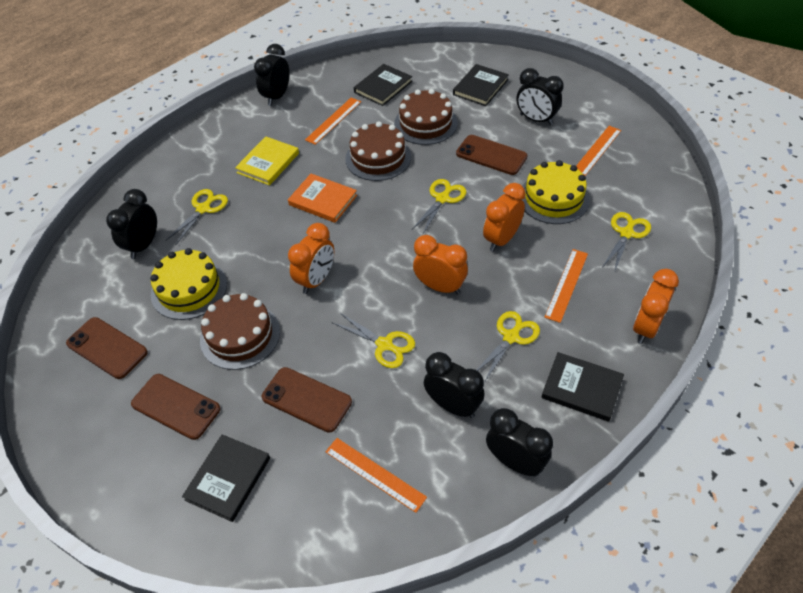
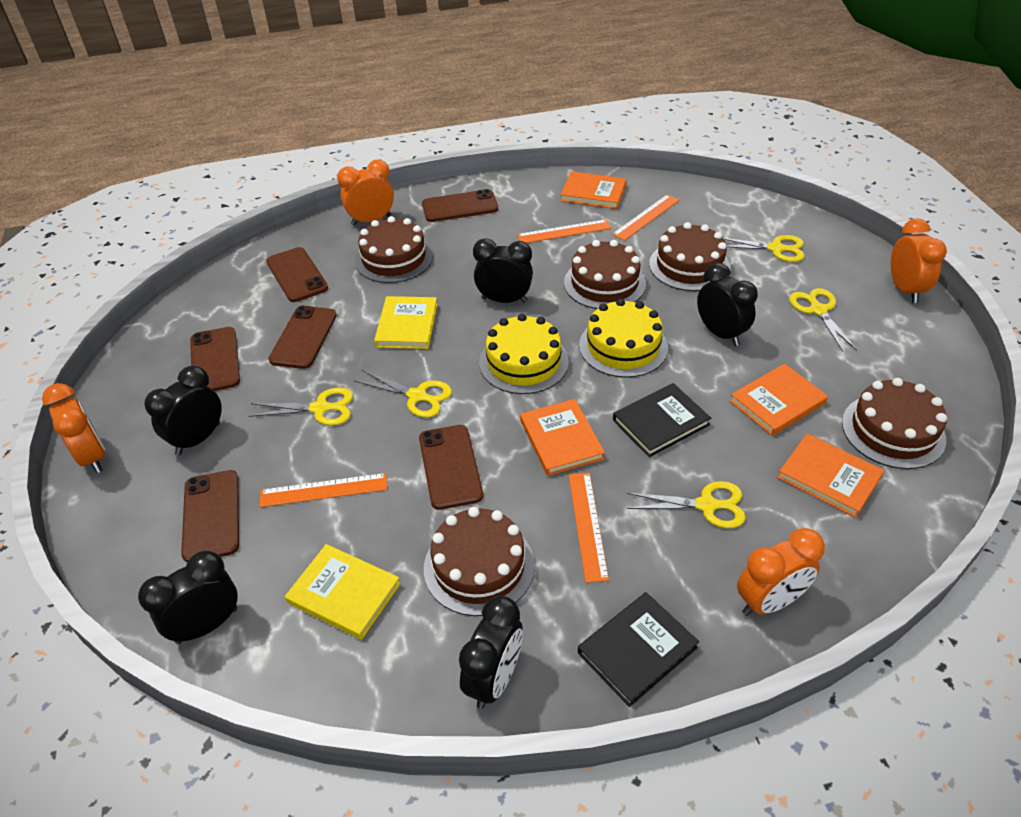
black book: [182,434,270,522] [354,64,412,106] [453,64,509,106] [541,352,624,422] = 4 -> [578,592,699,707] [613,383,711,457] = 2
brown cake: [200,293,280,370] [345,121,411,181] [394,89,458,145] = 3 -> [355,216,433,283] [424,507,535,616] [564,240,646,309] [649,222,731,291] [842,378,947,469] = 5
brown phone: [66,317,148,379] [131,374,220,440] [262,367,352,433] [456,135,528,175] = 4 -> [181,470,239,562] [190,327,240,391] [266,247,328,302] [268,306,337,369] [419,425,483,510] [422,189,498,222] = 6
orange book: [288,174,357,223] = 1 -> [520,399,605,476] [560,171,627,209] [730,364,828,436] [777,433,884,518] = 4
yellow book: [235,136,299,185] = 1 -> [285,544,401,639] [374,296,437,349] = 2

